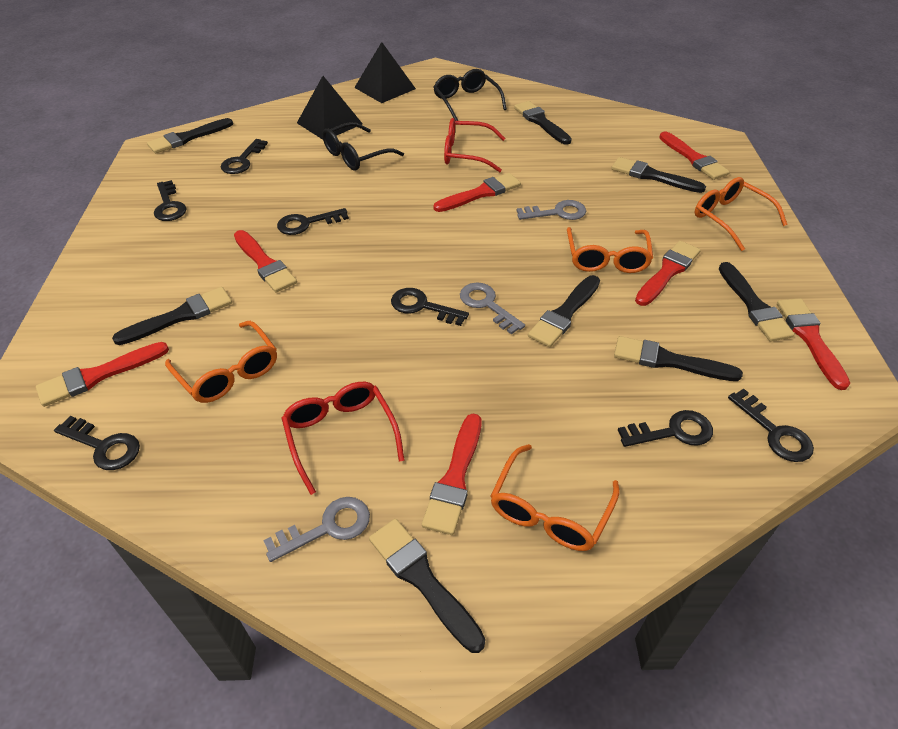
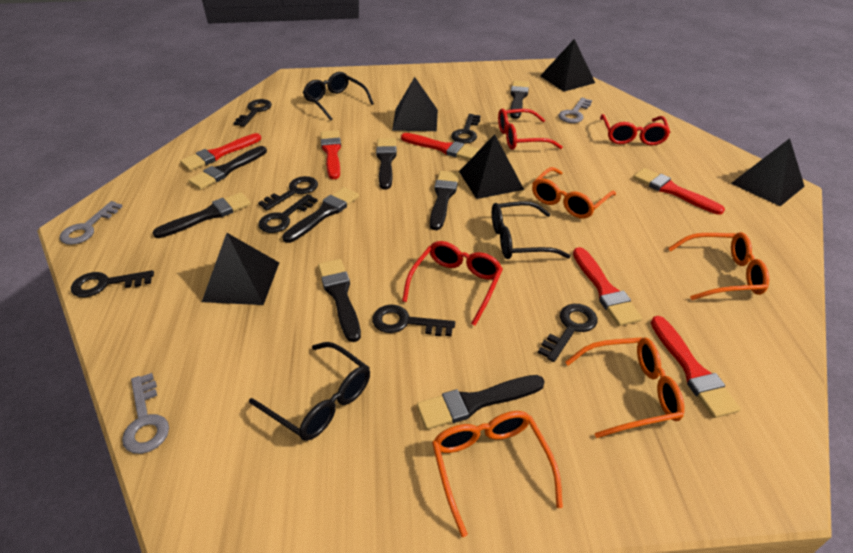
black glasses: [322,122,404,170] [433,69,507,121] = 2 -> [249,342,370,441] [303,72,374,121] [492,201,571,259] = 3
black pyramid: [297,76,363,140] [354,42,416,103] = 2 -> [202,233,279,305] [392,77,438,131] [459,134,524,199] [540,39,595,92] [731,138,805,206] = 5
red brush: [36,342,169,407] [234,230,297,292] [422,414,481,535] [434,173,521,212] [635,241,701,306] [659,131,730,180] [777,298,850,390] = 7 -> [180,133,261,171] [321,130,341,179] [401,133,479,160] [573,247,642,326] [633,168,725,215] [651,316,741,418] = 6
red glasses: [282,382,405,495] [444,118,505,172] = 2 -> [402,241,503,326] [498,109,563,150] [600,114,670,146] = 3

